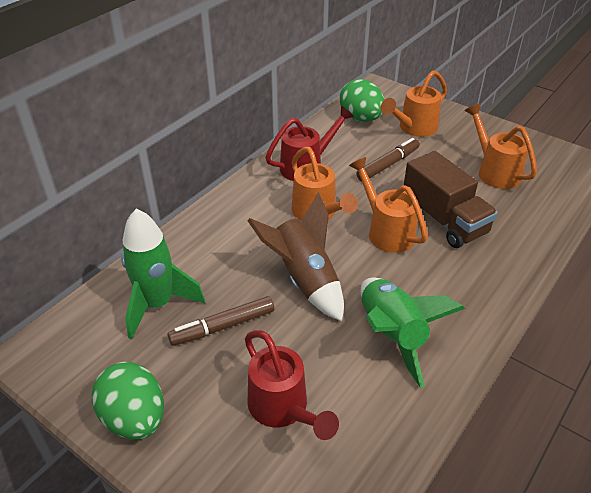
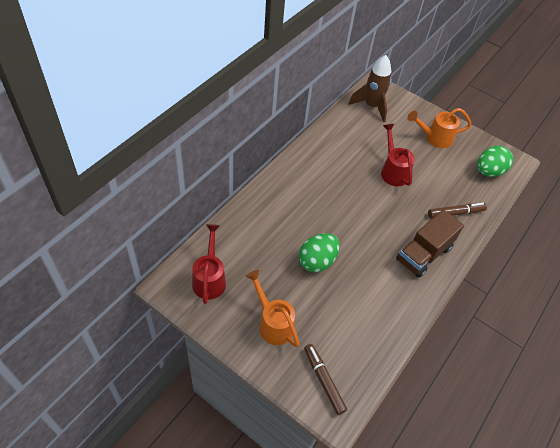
green rocket: [121,209,205,339] [361,278,465,388] = 2 -> none = 0
orange watering can: [291,147,358,220] [349,157,428,253] [381,70,447,137] [464,103,537,189] = 4 -> [246,270,299,347] [408,108,471,148] = 2

